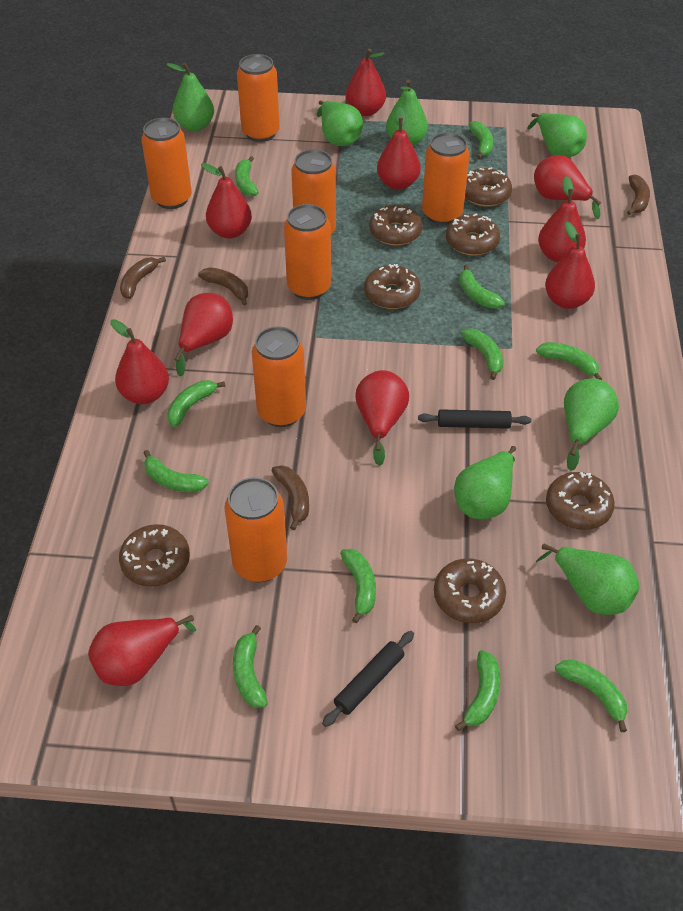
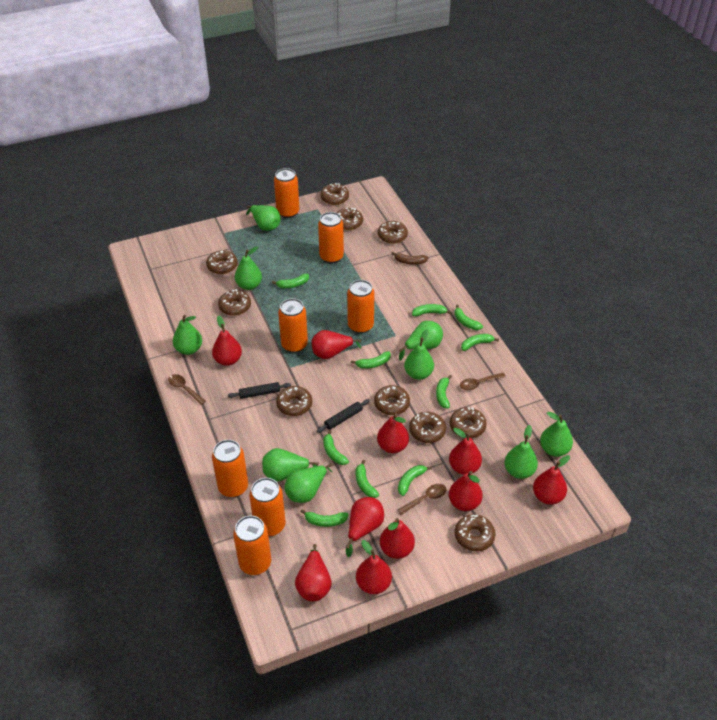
brown banana: [120,257,166,299] [198,267,248,306] [271,465,309,530] [627,175,650,215] = 4 -> [391,252,428,264] = 1
brown donut: [119,524,190,587] [364,264,421,309] [369,205,423,246] [434,558,506,623] [446,213,500,256] [465,167,512,207] [546,472,615,530] = 7 -> [206,250,238,274] [218,289,251,316] [276,386,312,416] [320,183,349,205] [336,208,363,230] [374,385,410,415] [378,221,408,244] [409,412,446,443] [449,407,487,438] [455,514,495,551] = 10
brown spoon: none = 0 -> [168,374,206,405] [397,484,446,515] [460,373,506,390] = 3
green banana: [143,450,209,492] [167,380,225,427] [233,625,268,708] [235,156,259,196] [340,549,376,623] [455,650,500,731] [459,264,505,309] [461,328,503,380] [469,121,493,159] [536,342,602,380] [555,659,628,732] = 11 -> [272,274,309,288] [300,509,349,527] [323,430,349,465] [351,351,391,369] [356,460,379,498] [398,465,432,496] [412,304,451,316] [436,375,452,408] [454,305,483,330] [461,334,499,351] = 10
green pear: [166,62,214,131] [317,101,363,146] [386,79,428,146] [454,446,516,519] [527,113,587,157] [536,544,640,615] [564,378,619,471] = 7 -> [173,315,202,355] [235,246,262,290] [246,205,281,231] [262,448,319,482] [285,463,332,503] [399,321,443,361] [404,330,434,380] [504,425,538,479] [540,412,573,457] = 9

